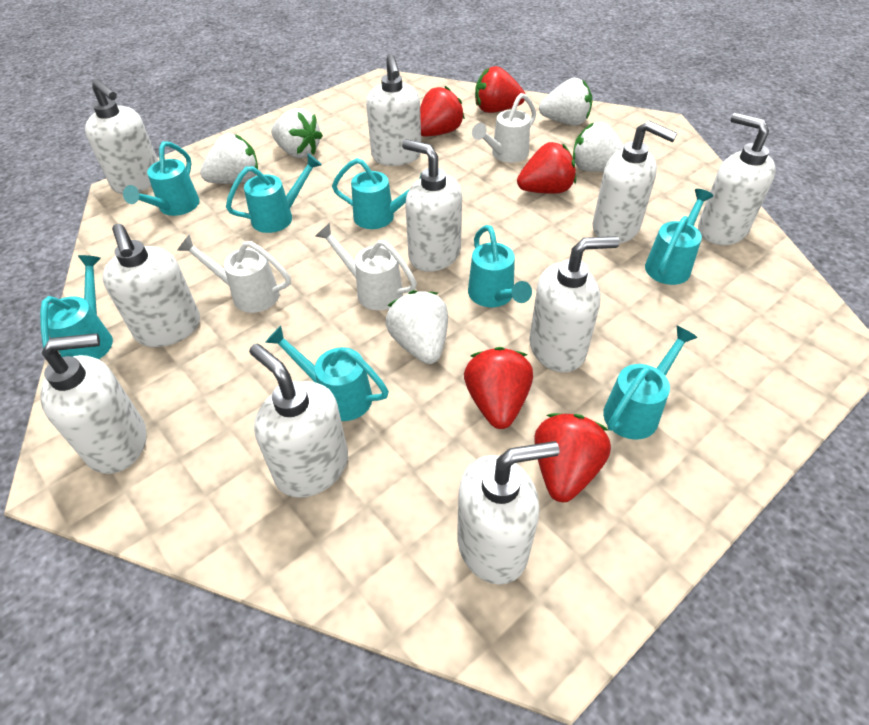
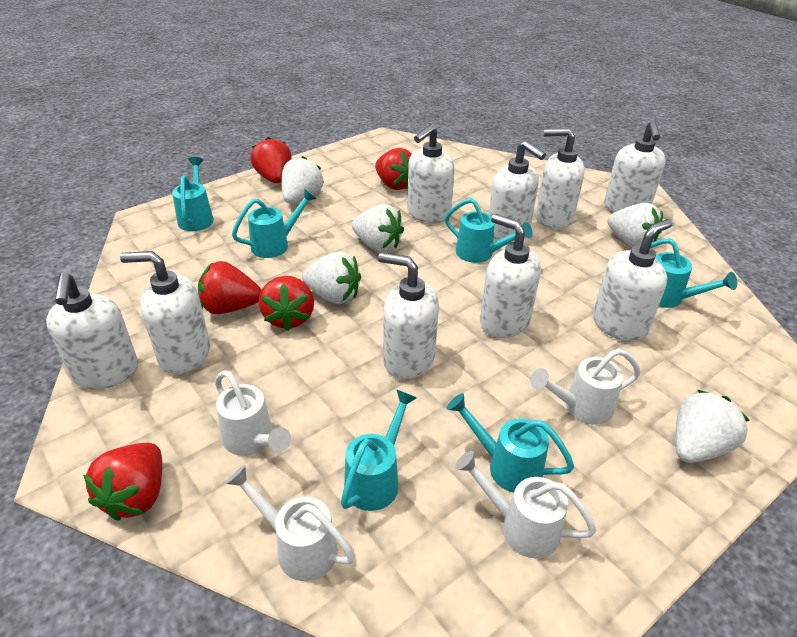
turquoise watering can: [40,255,113,359] [123,141,200,216] [226,154,322,233] [265,326,389,421] [332,158,422,229] [468,225,532,307] [603,326,698,440] [645,189,713,285] = 8 -> [172,157,214,231] [232,188,317,258] [341,389,417,511] [445,198,533,263] [447,393,574,493] [650,238,737,308] = 6
white soap dispenser: [40,333,147,474] [85,79,158,194] [102,224,200,347] [249,344,348,498] [366,54,421,166] [402,139,462,272] [457,441,559,585] [529,236,620,373] [592,121,678,243] [698,113,776,245] = 10 -> [46,272,138,389] [120,251,210,374] [378,252,439,379] [407,125,455,223] [480,214,541,338] [489,141,546,240] [536,128,585,230] [593,219,673,342] [604,121,666,212] = 9
white watering can: [177,235,291,313] [315,223,417,310] [472,93,536,163] = 3 -> [215,370,291,456] [225,465,355,581] [455,451,596,558] [531,349,641,425] = 4

